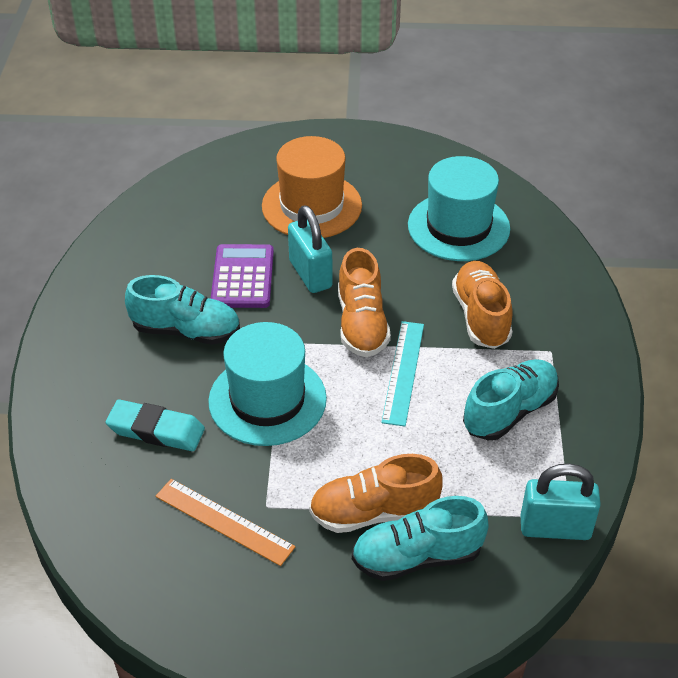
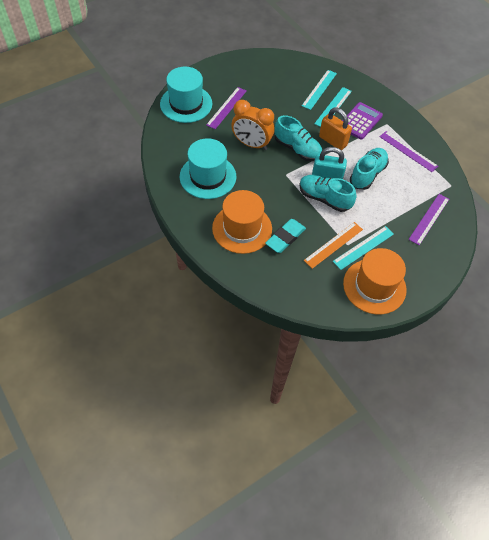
orange clock: none = 0 -> [231,100,275,150] = 1
orange hat: [262,136,362,238] = 1 -> [212,190,272,254] [343,248,407,315] = 2
orange padlock: none = 0 -> [319,108,352,150] = 1
orange shoe: [309,454,443,533] [338,248,391,357] [452,261,513,349] = 3 -> none = 0
purple ruler: none = 0 -> [206,87,246,129] [380,131,438,172] [408,194,449,245] = 3
turquoise padlock: [288,205,333,293] [520,463,601,540] = 2 -> [312,147,347,179] = 1
turquoise ruler: [381,321,424,426] = 1 -> [302,70,337,110] [314,87,352,127] [333,226,394,270] = 3

